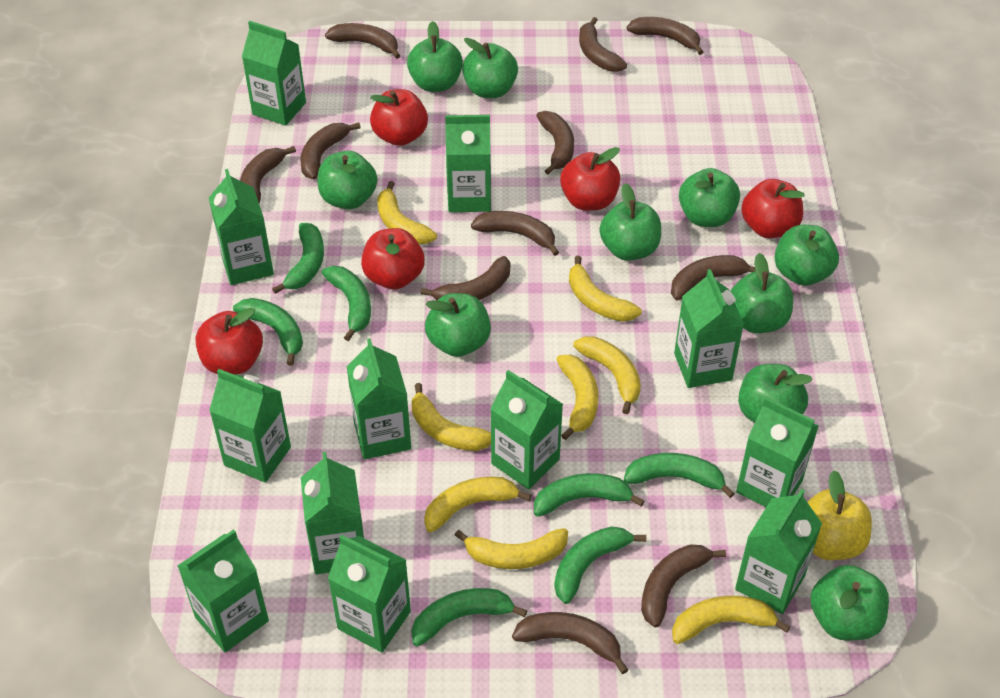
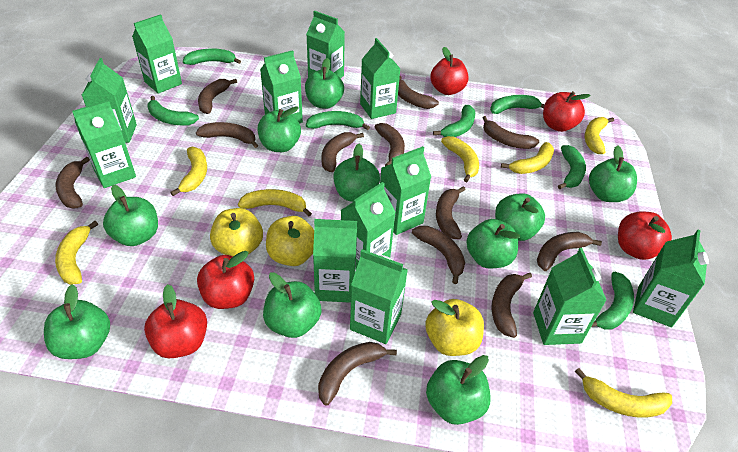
brown banana: [240,146,296,203] [300,123,361,180] [325,23,400,59] [421,256,510,301] [471,211,559,256] [512,612,628,674] [536,111,574,175] [579,17,627,72] [627,17,703,55] [641,544,726,627] [671,255,755,300] = 11 -> [55,157,90,208] [196,122,258,148] [198,79,237,114] [318,342,397,406] [321,132,364,172] [375,123,405,166] [398,76,439,109] [412,226,465,284] [436,186,466,239] [482,116,539,149] [491,273,532,338] [537,232,602,271] = 12
yellow apple: [807,470,872,560] = 1 -> [210,208,263,256] [266,216,314,266] [425,299,484,356] = 3
yellow banana: [377,181,437,244] [412,383,491,451] [424,477,531,532] [455,528,568,569] [556,355,598,440] [569,256,642,322] [573,336,641,414] [672,596,790,644] = 8 -> [55,221,98,285] [170,147,207,196] [238,189,312,217] [441,136,479,182] [501,142,554,174] [575,368,672,417] [585,117,614,154] = 7

